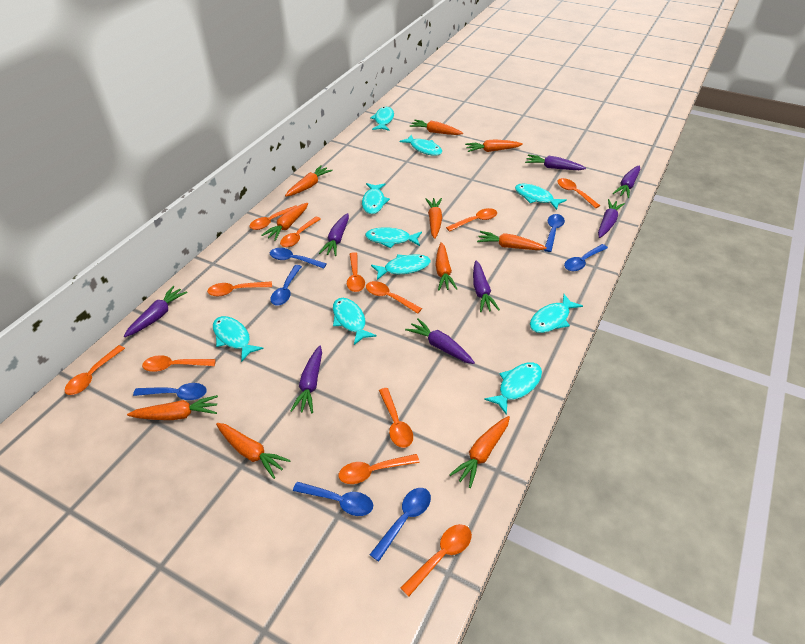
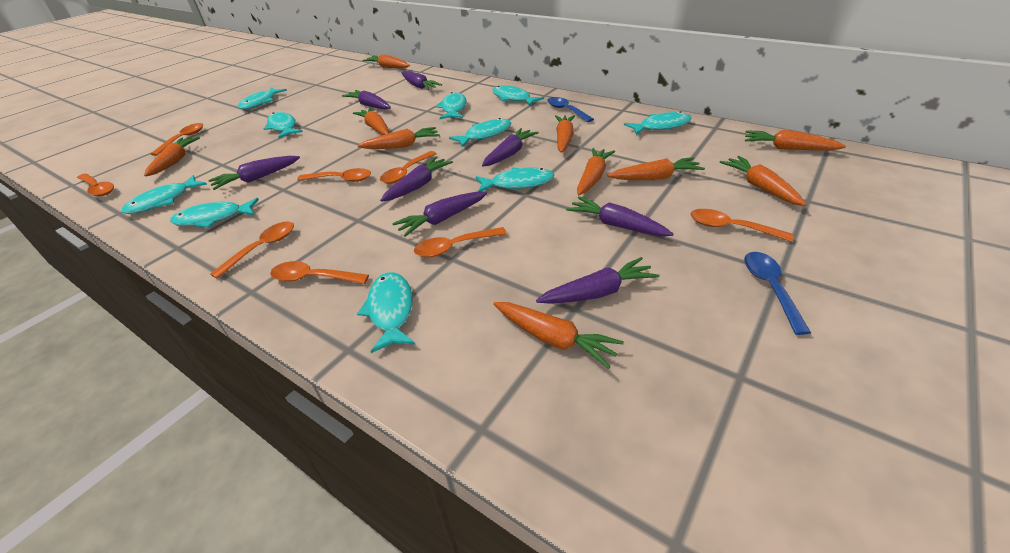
blue spoon: [133,383,207,400] [270,248,327,269] [271,265,302,305] [293,482,373,516] [370,488,431,562] [544,214,565,252] [564,244,608,271] = 7 -> [547,97,594,122] [744,252,811,335] = 2
orange spoon: [64,345,125,395] [142,355,216,372] [207,281,272,296] [249,205,297,230] [280,217,321,247] [339,454,420,484] [347,252,365,292] [366,281,422,314] [379,388,413,448] [400,524,472,597] [446,208,497,232] [557,178,600,208] = 12 -> [77,173,114,196] [151,123,203,156] [210,222,294,279] [270,261,369,284] [297,168,371,182] [380,151,437,184] [414,227,507,257] [690,209,794,242] = 8

